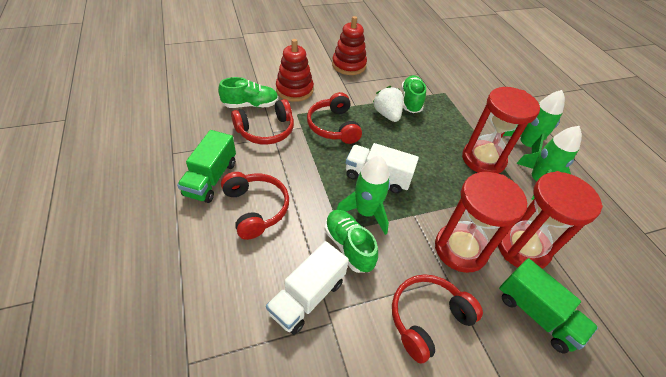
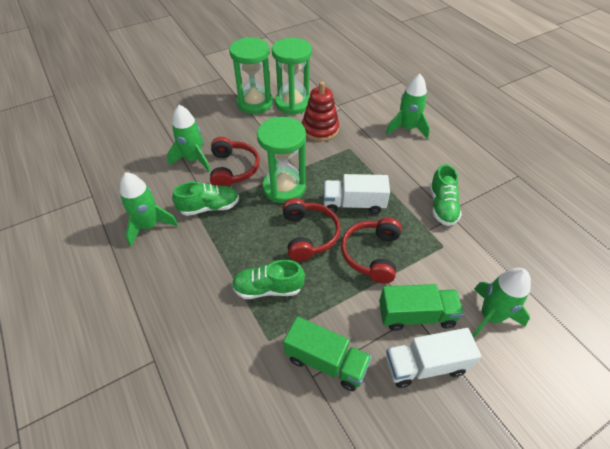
green hourglass: none = 0 -> [229,37,273,114] [257,117,306,203] [272,38,312,115] = 3
green rocket: [336,155,390,235] [503,90,565,153] [516,126,582,200] = 3 -> [120,172,179,247] [167,105,211,172] [386,74,430,139] [472,268,531,338] = 4
red headphones: [221,172,289,240] [231,99,294,145] [307,92,362,144] [392,274,483,364] = 4 -> [210,137,260,187] [282,198,340,261] [341,218,401,283] = 3
red hourglass: [435,172,527,273] [462,87,540,174] [498,171,603,269] = 3 -> none = 0
red stacking toy: [276,39,314,102] [332,16,367,75] = 2 -> [302,81,339,142] = 1
white strawberry: [373,86,404,122] = 1 -> none = 0

